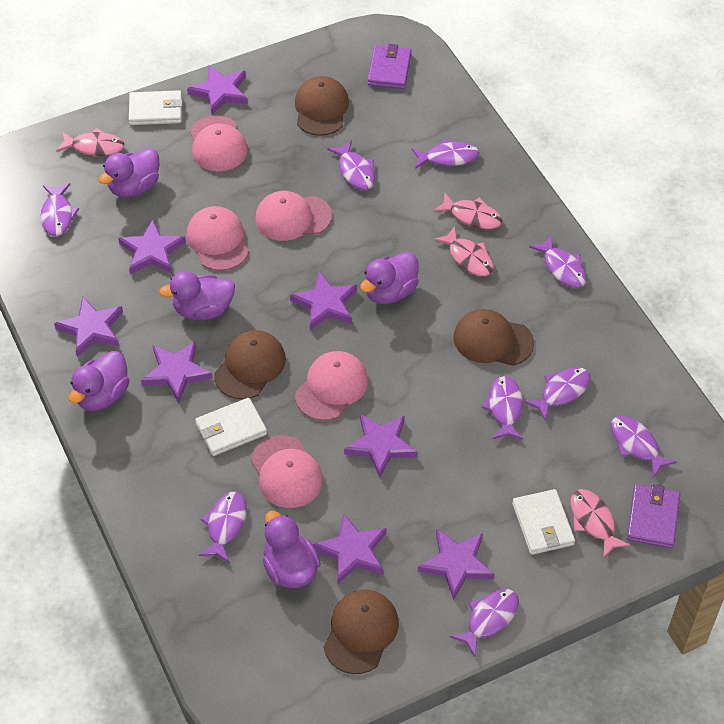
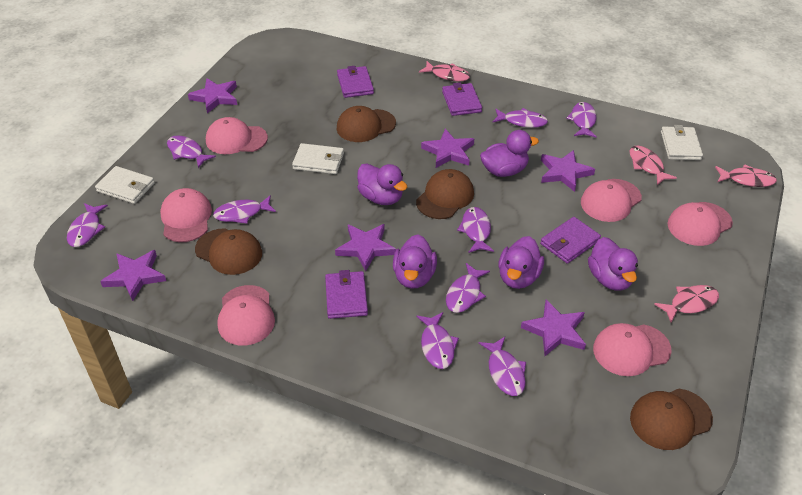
pink cap: [186,206,249,271] [190,115,248,172] [251,435,323,508] [255,191,332,241] [295,351,368,421] = 5 -> [160,188,212,242] [206,117,268,154] [217,285,275,346] [581,179,642,222] [593,323,672,376] [667,202,733,246] = 6
purple star: [54,297,123,357] [118,219,186,274] [141,341,213,403] [187,65,248,115] [290,271,357,330] [313,513,387,585] [344,414,417,478] [418,529,495,600] = 8 -> [100,250,166,301] [188,78,237,113] [335,224,396,271] [421,129,474,168] [521,300,586,356] [541,150,595,192] = 6
purple wallet: [368,44,412,89] [627,484,680,548] = 2 -> [325,270,368,319] [337,66,374,98] [442,82,482,116] [540,217,601,264] = 4

